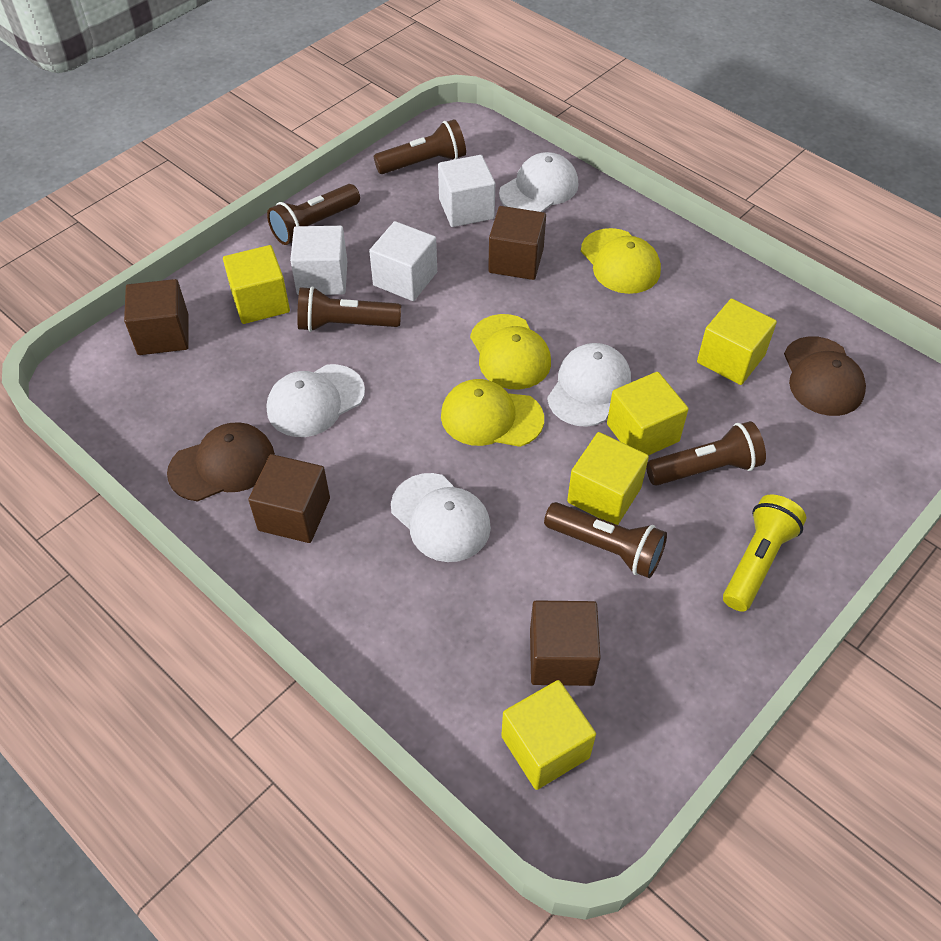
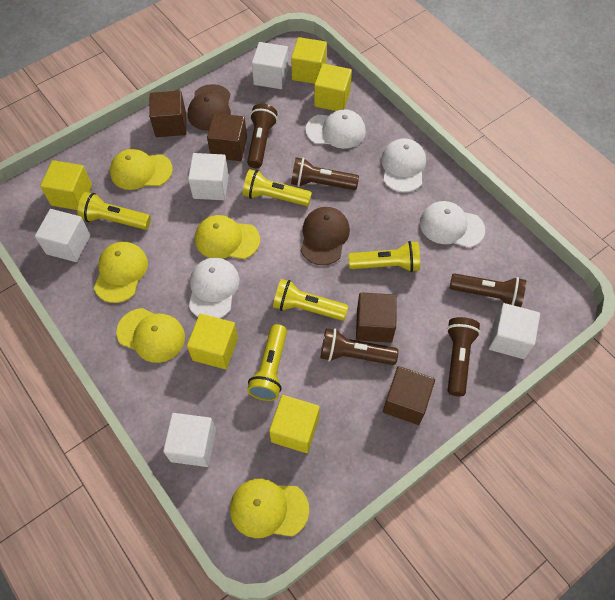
white cube: [290,226,347,295] [369,221,437,301] [438,155,495,227] = 3 -> [35,209,91,262] [163,413,216,467] [188,153,229,200] [252,42,289,89] [489,303,540,359] = 5
yellow cap: [441,379,544,447] [470,314,551,389] [581,228,661,294] = 3 -> [94,242,148,303] [110,149,173,190] [116,308,185,363] [195,215,260,259] [230,478,309,538] = 5
yellow flashlight: [723,494,806,612] = 1 -> [78,192,151,230] [243,169,312,206] [247,324,287,401] [273,279,348,321] [348,241,420,272] = 5

